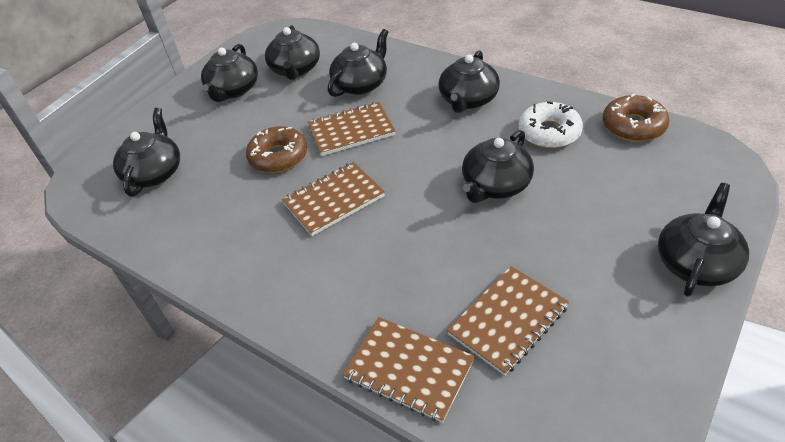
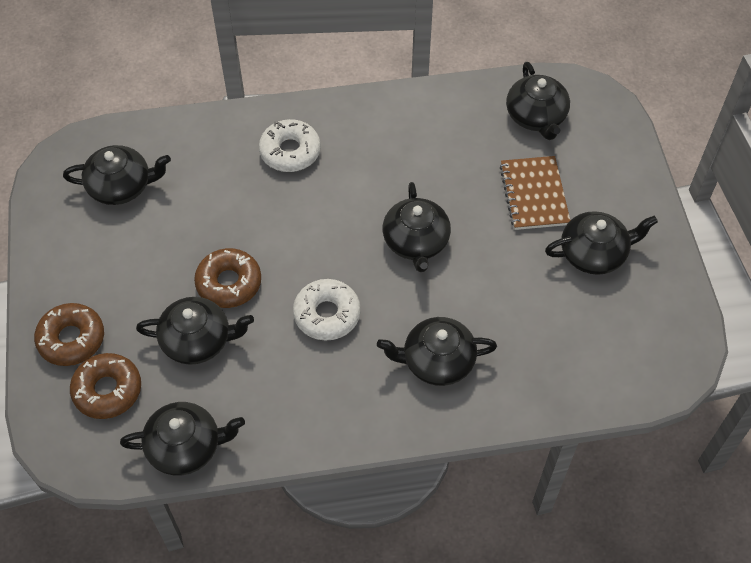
brown donut: [246,126,307,173] [602,94,670,142] = 2 -> [34,303,104,366] [70,353,141,419] [194,248,261,308] = 3
brown notebook: [282,162,385,236] [308,102,396,156] [342,317,475,423] [447,266,569,376] = 4 -> [500,156,571,230] = 1
white donut: [519,101,583,148] = 1 -> [259,119,321,172] [293,279,361,341] = 2

